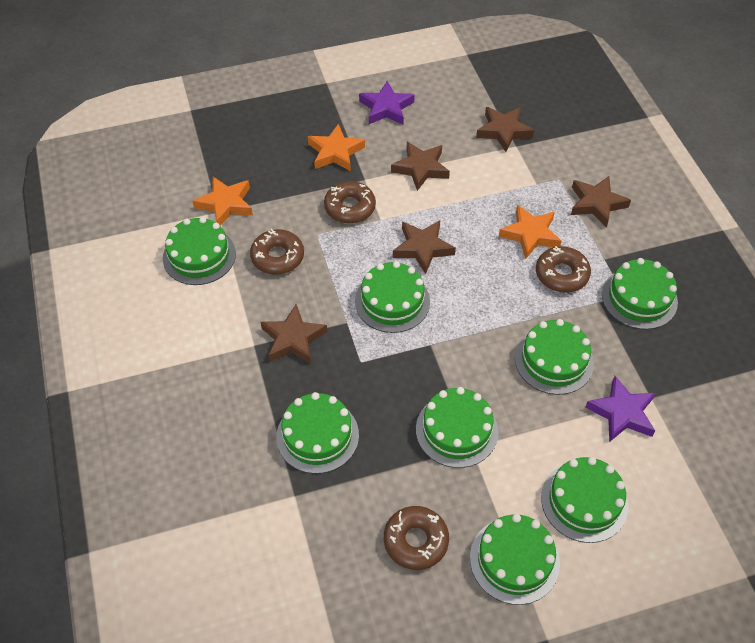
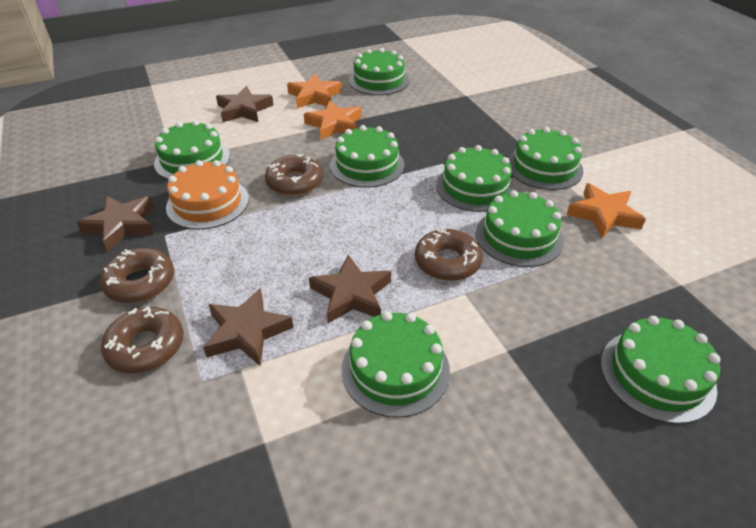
brown star: [261,304,327,364] [391,142,450,191] [393,221,456,274] [476,107,534,152] [571,176,631,228] = 5 -> [76,196,154,251] [203,288,294,367] [216,86,273,122] [309,255,391,323] = 4
orange cake: none = 0 -> [166,160,249,230] = 1
purple star: [359,81,415,125] [585,376,656,442] = 2 -> none = 0

